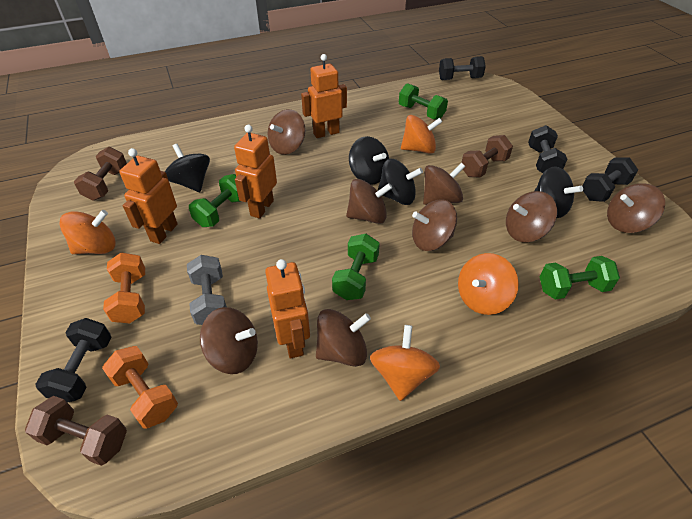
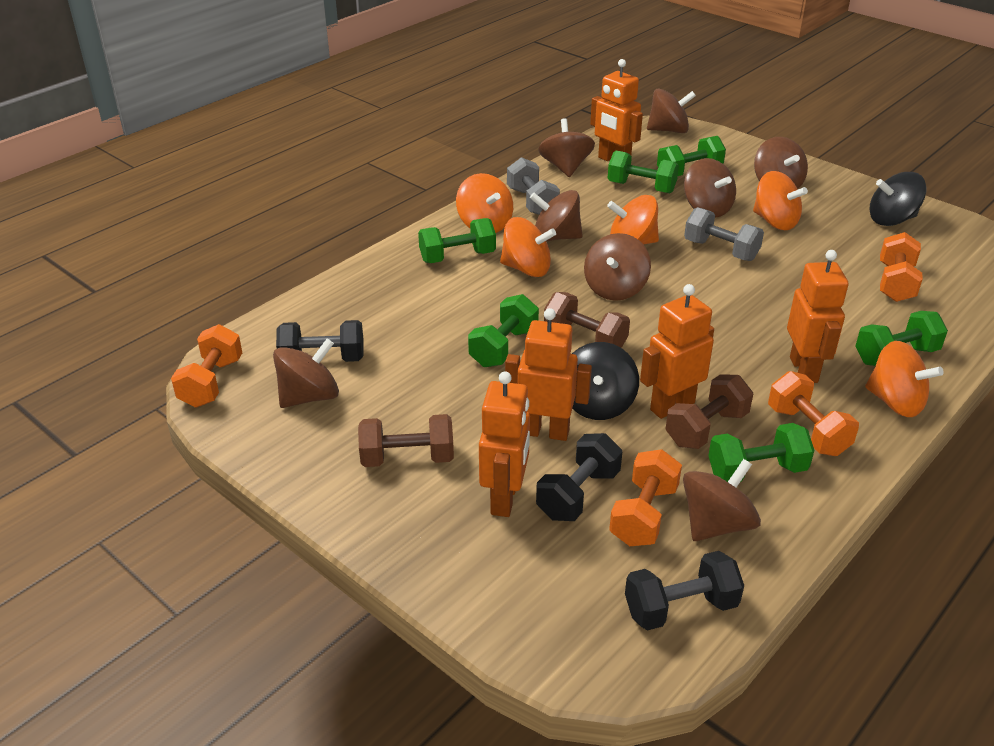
black dumbbell: [35,318,112,403] [439,56,486,80] [528,125,567,173] [583,157,638,202] = 4 -> [276,320,364,362] [536,433,622,521] [625,551,744,630] = 3
black spinning top: [165,144,210,192] [349,136,389,185] [377,159,423,205] [535,166,583,218] = 4 -> [572,342,639,420] [870,172,927,226] = 2
green dumbbell: [189,174,240,227] [332,234,380,300] [399,83,448,120] [540,256,620,299] = 4 -> [418,218,496,263] [468,294,539,367] [608,151,679,193] [657,136,726,176] [708,423,815,482] [856,311,948,366] = 6
grey dumbbell: [187,255,227,325] = 1 -> [507,157,560,215] [684,207,764,261] = 2
orange dumbbell: [102,346,178,428] [103,253,145,323] = 2 -> [171,324,242,407] [609,449,682,546] [768,371,859,456] [880,232,923,302] = 4
orange robot: [119,148,178,244] [234,125,277,219] [265,259,310,359] [301,54,347,138] = 4 -> [479,371,530,517] [505,308,592,441] [590,59,643,161] [640,284,714,419] [787,250,849,383] = 5
orange spinning top: [60,210,116,254] [370,325,440,401] [401,115,442,154] [458,253,519,315] = 4 -> [456,173,513,233] [500,217,556,277] [607,195,659,245] [753,171,808,230] [865,341,944,417] = 5

